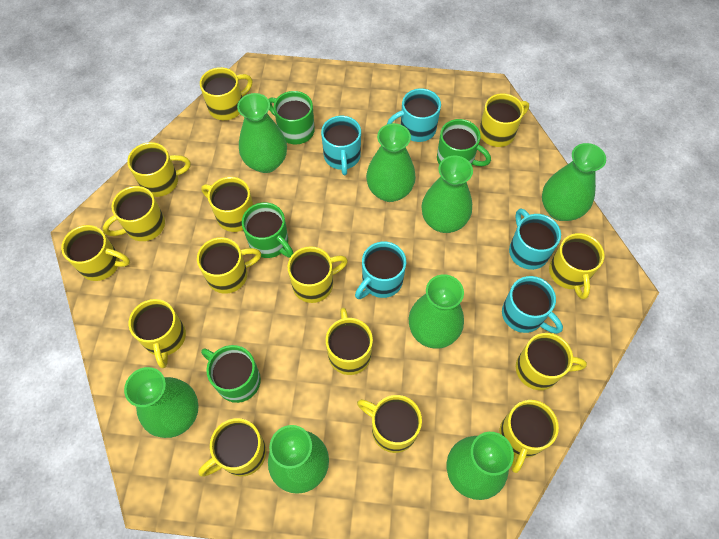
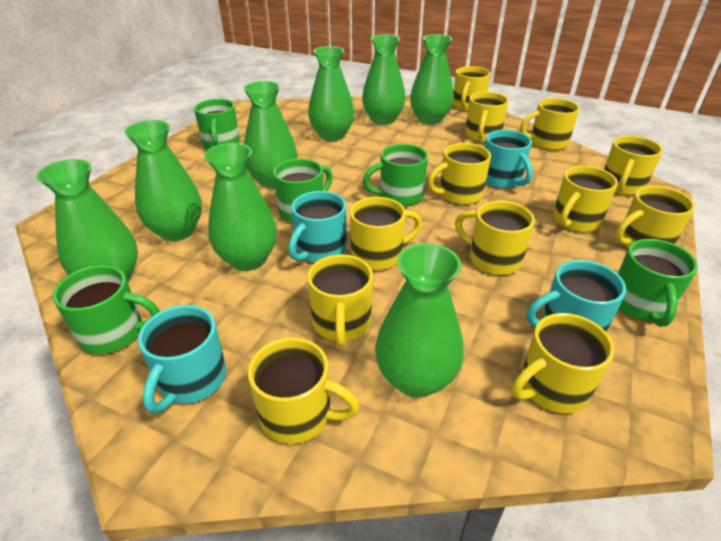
green mug: [201,345,261,403] [242,202,293,258] [268,91,315,144] [437,119,491,166] = 4 -> [52,265,160,354] [194,99,240,149] [273,159,333,223] [363,144,428,206] [618,239,698,327] = 5
turquoise mug: [321,116,361,175] [355,242,406,299] [387,88,441,142] [502,276,563,334] [509,208,561,270] = 5 -> [138,305,226,414] [288,191,346,263] [485,130,533,189] [526,260,626,332] = 4
yellow mug: [61,225,130,281] [103,186,165,241] [127,142,191,197] [128,299,186,368] [197,237,261,294] [198,418,266,477] [200,67,253,120] [201,177,253,232] [287,246,348,303] [325,307,373,375] [357,395,422,453] [479,93,529,147] [499,400,559,473] [516,333,587,390] [549,233,605,300] = 15 -> [248,337,360,444] [307,254,373,347] [350,197,422,270] [427,143,491,205] [453,66,491,111] [455,201,535,275] [465,92,509,142] [511,313,615,414] [520,98,580,150] [553,166,618,232] [604,136,663,196] [615,186,695,248] = 12

